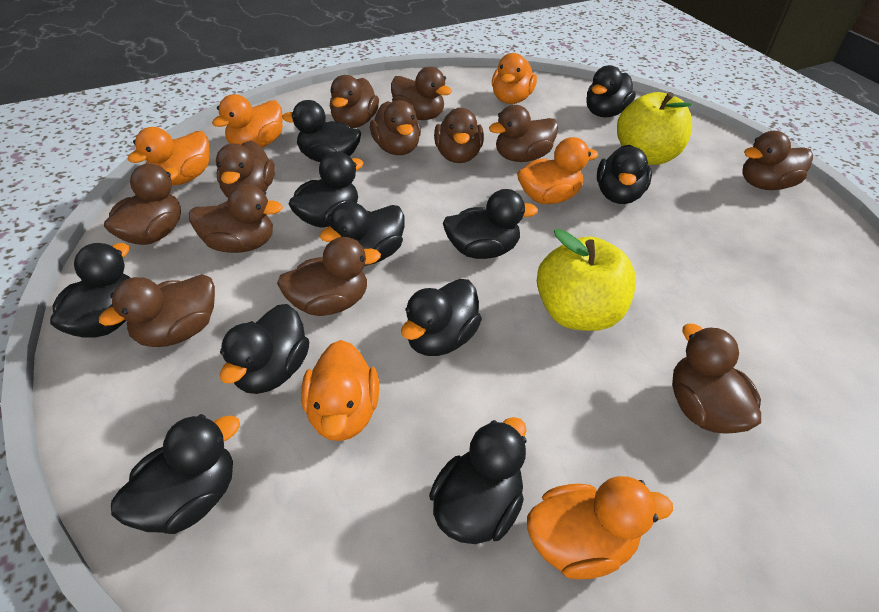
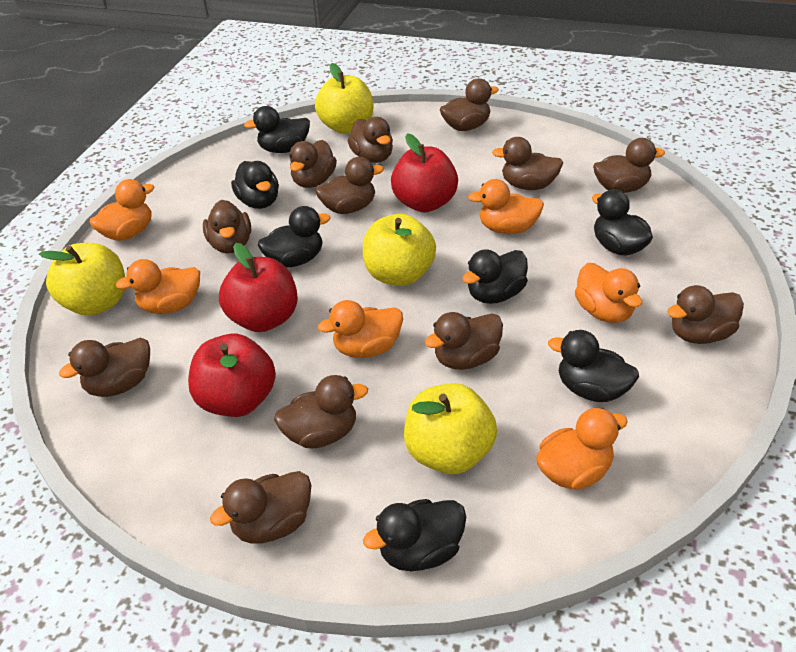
black duck: [50,243,130,338] [111,414,240,534] [220,304,309,394] [282,100,361,162] [289,151,363,228] [320,202,405,266] [401,279,482,356] [429,417,527,544] [443,189,538,259] [586,65,636,118] [597,145,652,204] = 11 -> [231,161,279,209] [244,106,310,153] [258,206,331,267] [363,499,466,571] [462,249,528,304] [548,330,639,402] [592,189,653,256] = 7
red apple: none = 0 -> [188,334,276,417] [219,243,298,332] [391,133,458,212] = 3
yellow apple: [537,229,636,331] [617,92,692,165] = 2 -> [39,243,125,316] [315,63,373,134] [363,214,436,286] [404,383,497,474] = 4

